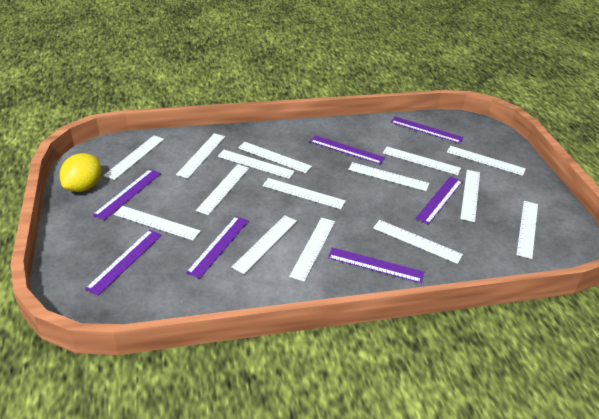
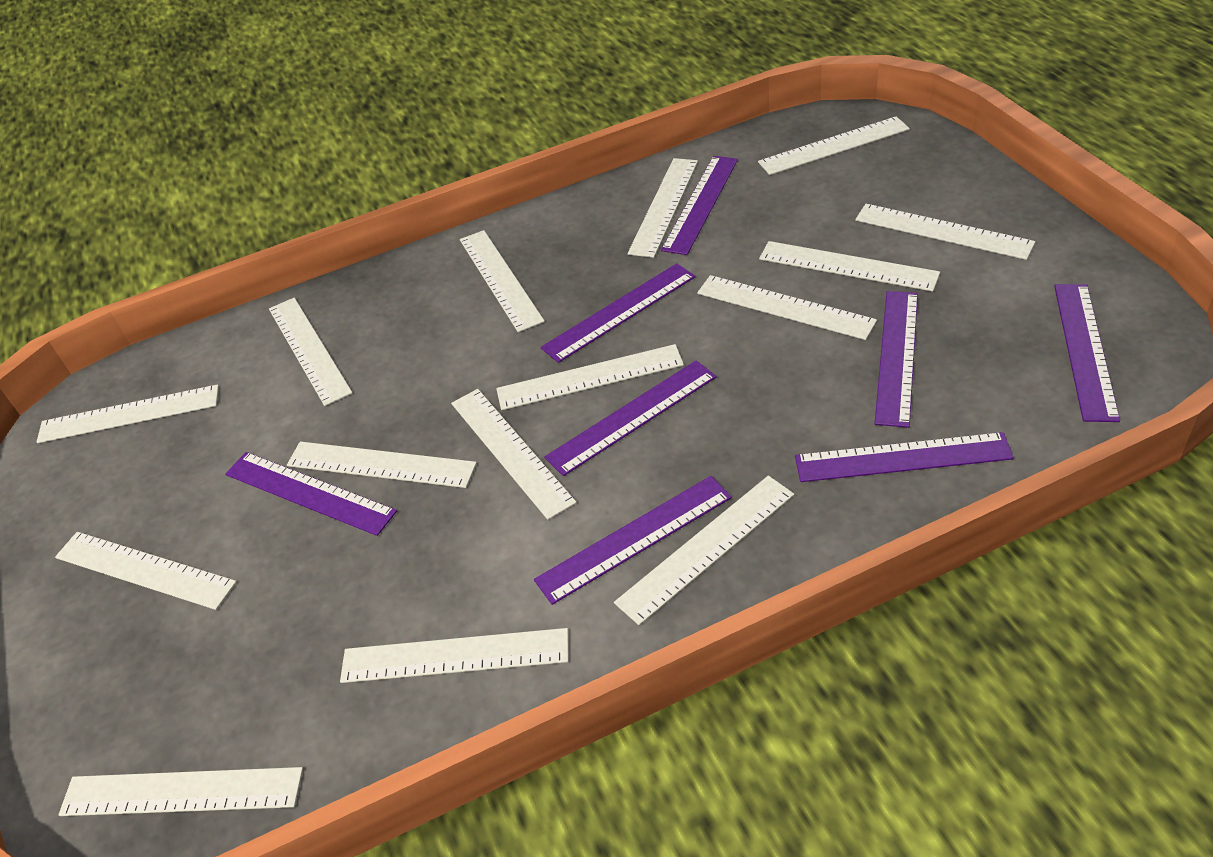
purple ruler: [85,230,162,295] [93,169,161,220] [186,216,249,279] [310,135,385,165] [328,247,424,283] [391,117,464,144] [415,176,463,224] = 7 -> [225,452,397,536] [534,476,732,605] [541,263,696,363] [544,360,717,476] [661,156,738,255] [795,432,1014,482] [875,291,918,428] [1054,284,1120,422] = 8
yellow lemon: [59,153,101,192] = 1 -> none = 0

